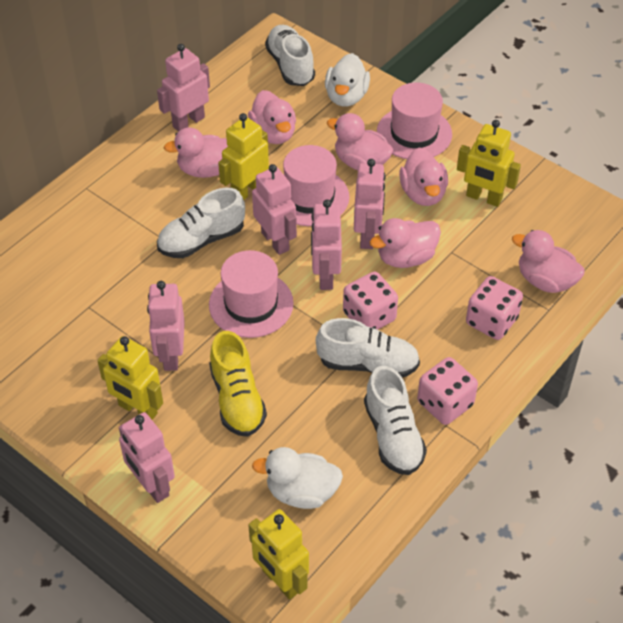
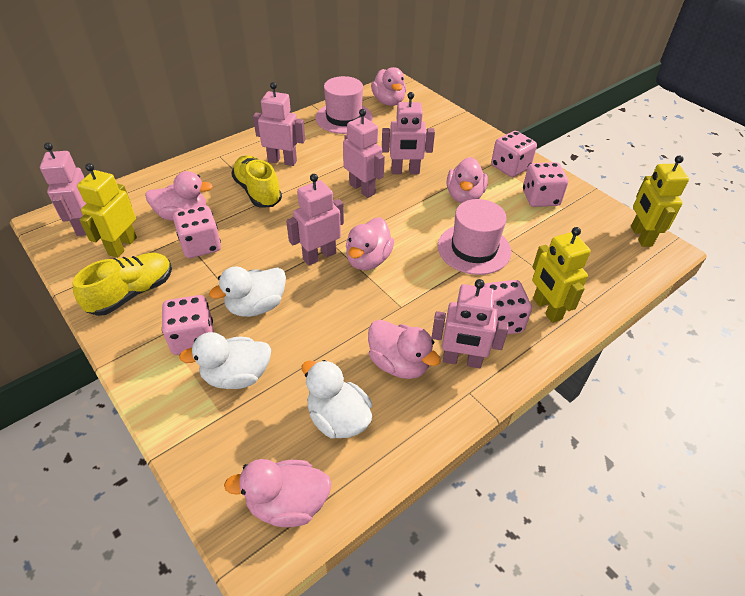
pink dice: [343,271,398,330] [417,357,478,425] [466,276,523,340] = 3 -> [162,295,213,355] [173,205,221,258] [484,280,532,334] [491,131,537,177] [523,162,568,207] = 5
pink hat: [209,250,294,338] [283,145,350,226] [377,83,452,159] = 3 -> [315,76,373,134] [438,199,511,275] = 2
white duck: [252,447,343,509] [325,53,370,107] = 2 -> [179,332,271,389] [209,267,286,317] [302,360,372,439] = 3
white shoe: [157,188,245,258] [265,25,315,86] [316,318,420,378] [364,366,427,475] = 4 -> none = 0
yellow robot: [97,336,163,420] [218,113,269,200] [248,509,309,600] [457,120,521,207] = 4 -> [77,163,137,258] [532,227,591,323] [631,155,689,247] = 3
yellow shoe: [209,331,267,437] = 1 -> [73,253,172,316] [231,155,282,208] = 2

